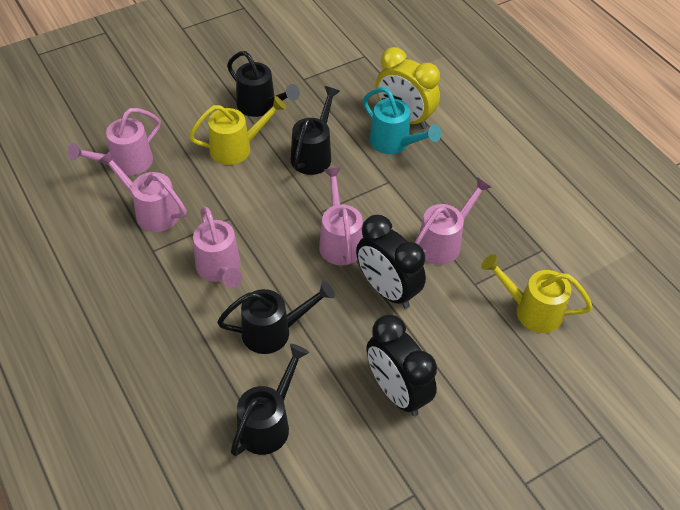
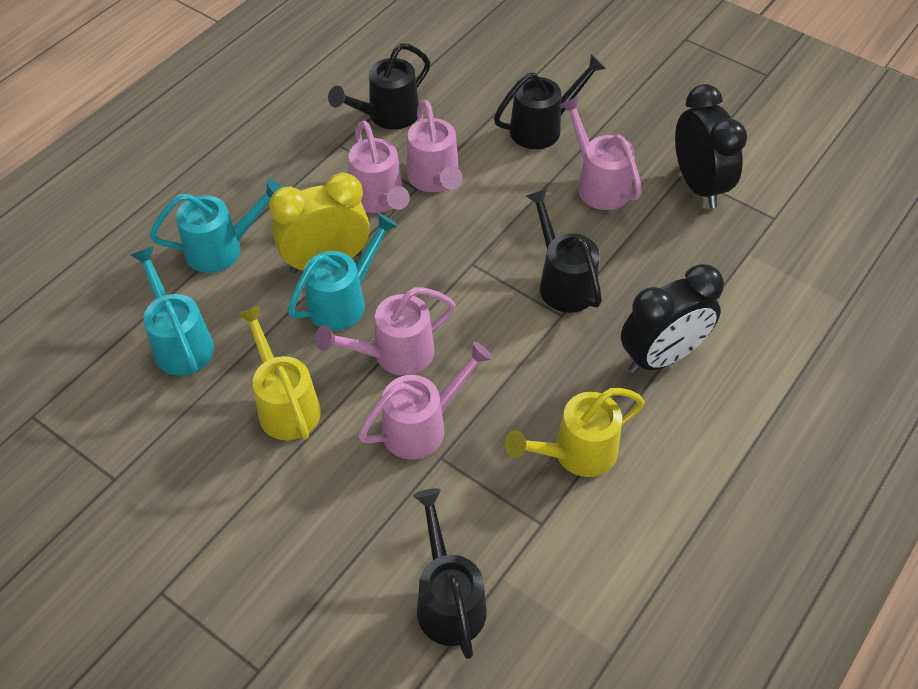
turquoise watering can: [363,87,441,154] = 1 -> [131,246,214,376] [150,179,282,273] [288,213,398,331] = 3

